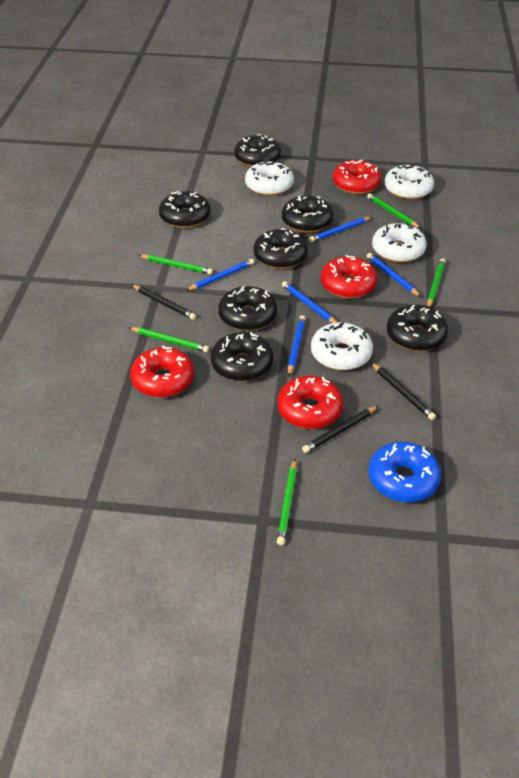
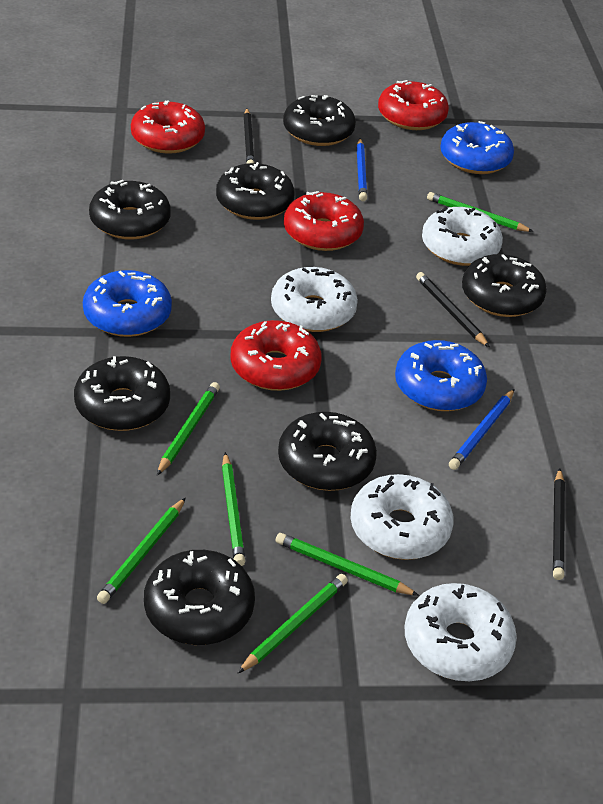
blue donut: [369,442,441,502] = 1 -> [83,270,172,337] [395,340,487,411] [440,121,514,174] = 3
blue pencil: [185,259,254,291] [282,281,337,323] [288,315,306,376] [309,217,372,242] [367,253,421,297] = 5 -> [357,138,367,201] [449,389,515,470] = 2
green pencil: [128,327,209,352] [139,255,213,275] [277,459,297,545] [367,193,420,228] [427,258,446,308] = 5 -> [97,498,185,604] [157,382,220,475] [222,452,245,566] [237,574,348,674] [275,533,419,596] [427,192,534,232] = 6

